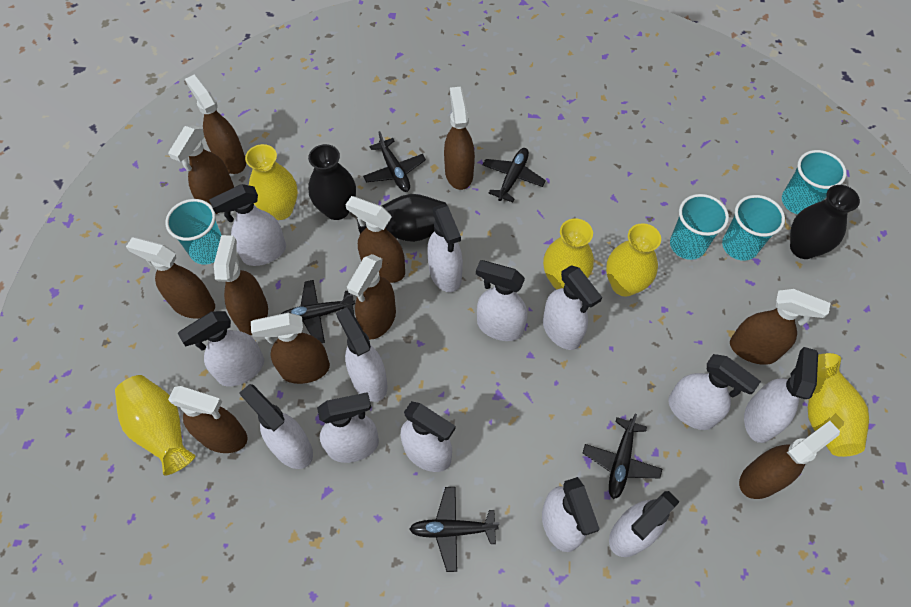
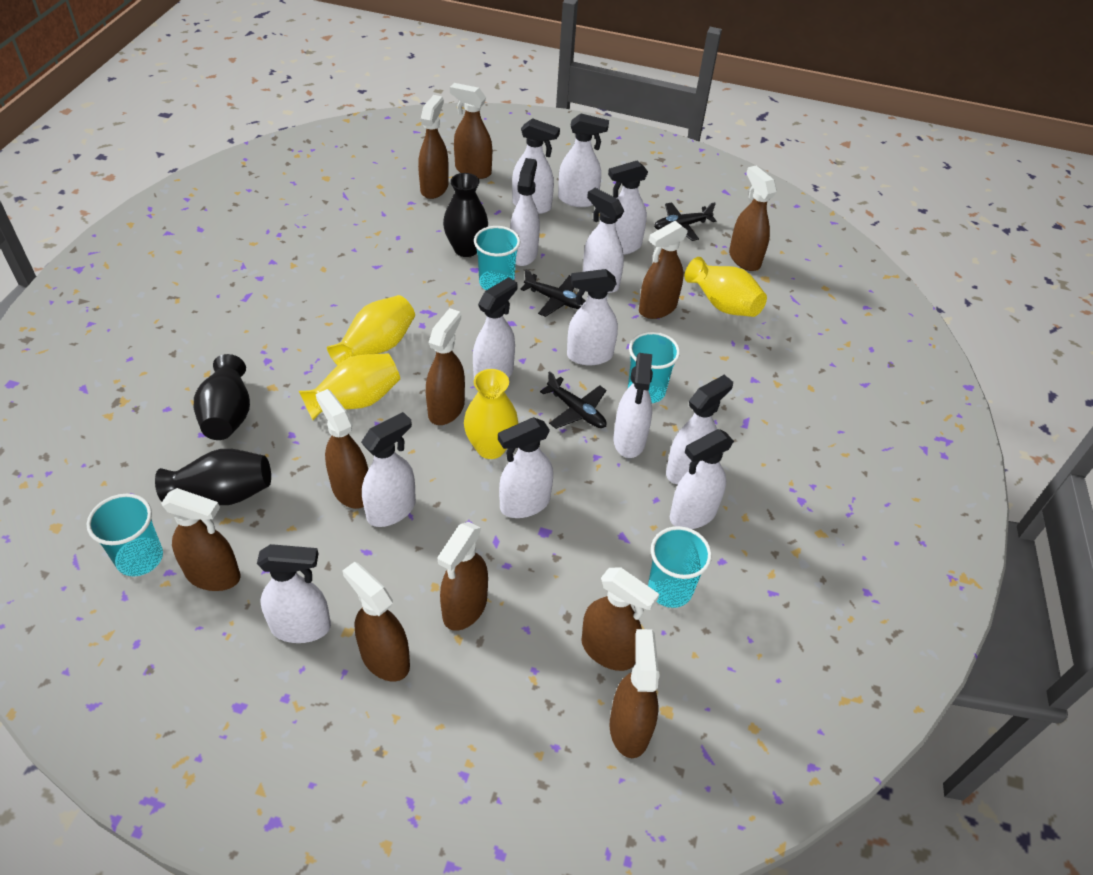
black plane: [281,280,355,343] [363,131,426,192] [409,487,499,572] [483,148,546,202] [583,414,662,499] = 5 -> [520,269,585,317] [540,371,607,429] [654,202,716,241] = 3
yellow vase: [115,375,195,476] [245,144,298,220] [543,218,594,289] [606,223,661,297] [808,353,869,457] = 5 -> [299,353,400,420] [327,295,415,366] [464,369,518,459] [684,257,767,317] = 4

